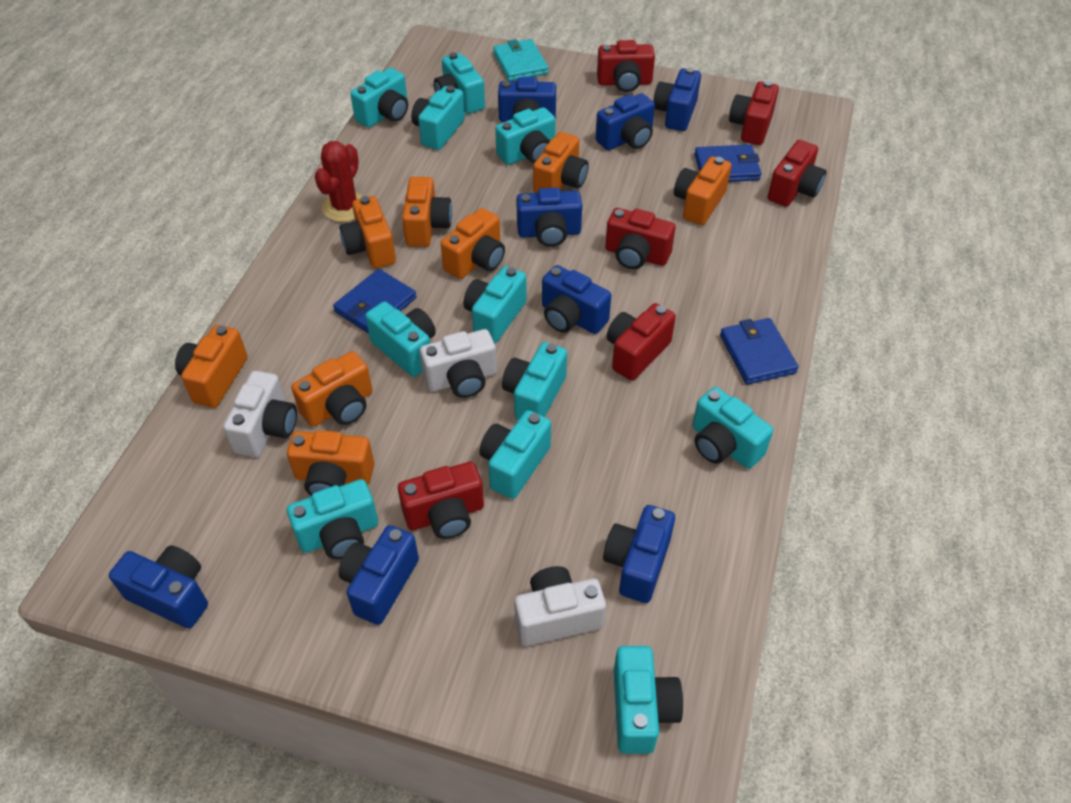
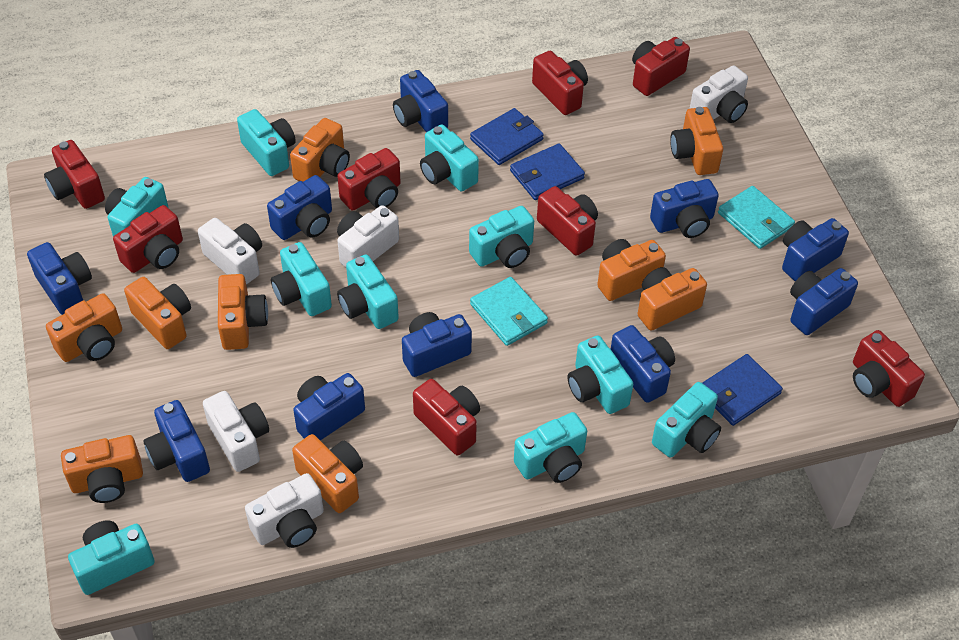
blue camera: [109,545,208,629] [339,525,419,625] [498,77,556,122] [516,187,582,247] [542,265,611,334] [596,93,655,150] [603,505,675,603] [653,67,701,131] = 8 -> [27,242,92,315] [143,400,210,482] [267,175,332,240] [293,373,365,441] [393,70,448,132] [402,312,472,377] [611,325,675,403] [650,179,719,238] [782,218,849,281] [790,268,858,335] = 10
orange camera: [175,325,248,408] [287,430,374,496] [291,351,372,427] [339,196,396,269] [402,177,452,247] [441,208,505,279] [533,132,589,193] [674,156,732,225] = 8 -> [46,293,122,362] [61,435,143,503] [124,277,191,349] [218,274,268,350] [290,118,350,182] [292,434,363,513] [597,239,666,301] [638,267,707,331] [670,107,723,175] = 9
red cactus: [315,141,363,222] = 1 -> none = 0
red camera: [398,462,484,539] [597,40,655,92] [605,208,675,269] [607,303,676,381] [729,81,779,145] [768,140,827,207] = 6 -> [44,140,105,209] [113,205,183,273] [337,148,401,211] [413,379,480,456] [532,51,588,115] [537,186,598,256] [632,37,690,96] [853,330,925,407] = 8
turquoise camera: [287,479,378,559] [350,68,408,128] [365,301,436,377] [411,85,465,150] [434,52,485,114] [463,266,527,344] [479,410,551,499] [495,107,556,165] [502,342,567,420] [614,646,683,754] [693,387,773,469] = 11 -> [68,520,155,595] [105,177,169,237] [237,109,296,176] [271,242,332,316] [337,254,399,329] [420,125,479,191] [469,206,534,268] [514,412,587,483] [568,335,633,414] [652,382,721,458] = 10
turquoise wallet: [493,39,548,81] = 1 -> [470,277,548,346] [718,186,795,249] = 2
white camera: [223,371,297,457] [420,329,497,398] [514,566,606,646] = 3 -> [198,218,262,285] [203,391,269,472] [245,473,324,548] [337,205,399,267] [689,65,748,123] = 5

